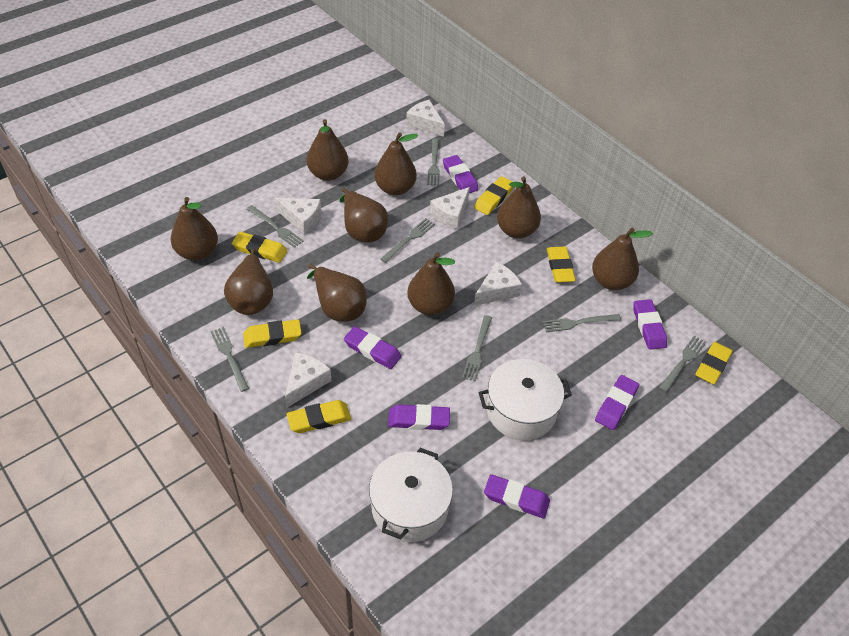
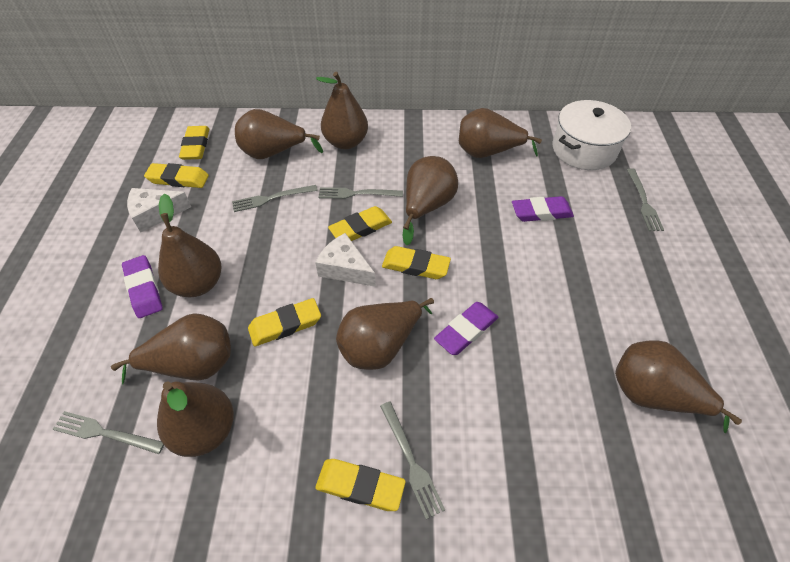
grey fork: [210,327,249,392] [247,205,304,248] [380,218,435,263] [427,138,440,186] [462,315,492,382] [543,314,621,332] [659,335,706,392] = 7 -> [53,411,164,454] [232,185,318,212] [318,187,403,199] [380,402,445,519] [627,168,664,231] = 5
purple eraser: [344,326,402,369] [388,404,450,430] [443,155,479,193] [484,474,550,518] [595,375,639,430] [634,299,667,350] = 6 -> [122,255,163,318] [434,302,498,355] [512,196,574,222] = 3
white cheese: [275,198,321,234] [285,352,331,408] [406,100,445,137] [430,187,470,229] [474,262,522,306] = 5 -> [127,188,191,233] [315,233,376,287] = 2
white pot: [369,448,453,542] [479,359,572,440] = 2 -> [553,100,631,170] = 1

